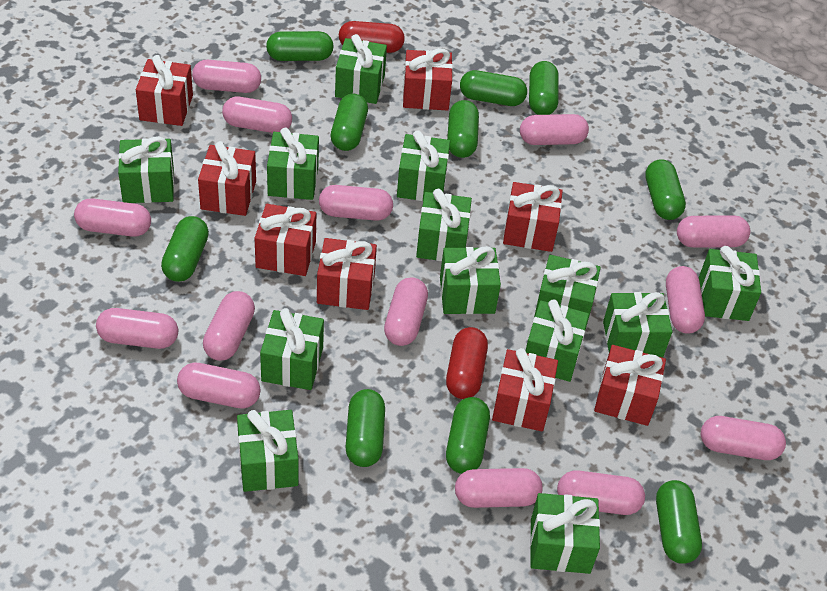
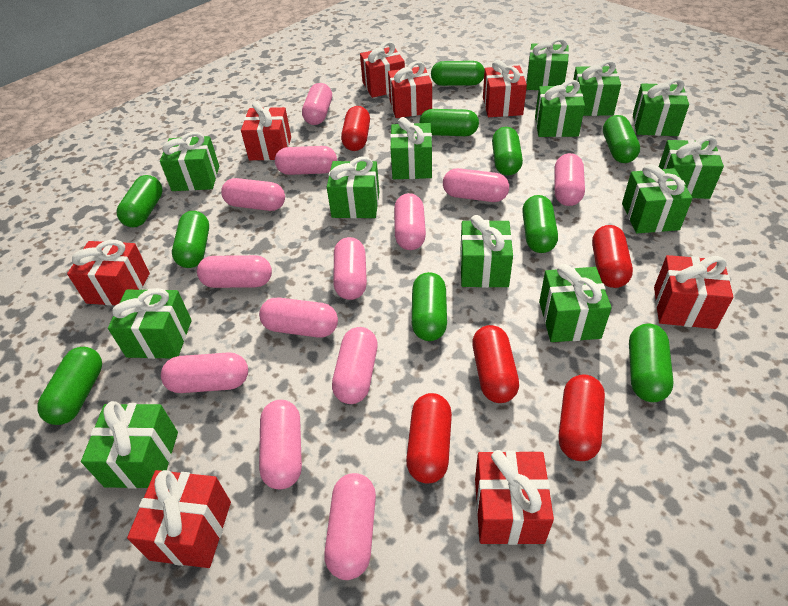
pink capsule: [74,199,151,237] [96,308,178,349] [177,363,261,409] [192,60,261,93] [203,291,255,361] [222,97,292,133] [319,185,393,221] [384,277,428,346] [455,468,542,508] [520,114,589,145] [557,470,645,515] [666,266,705,334] [677,215,750,248] [701,416,786,460] = 14 -> [161,352,248,393] [197,255,272,288] [221,178,285,211] [259,297,338,338] [259,400,302,489] [275,146,337,175] [302,83,332,125] [324,473,376,580] [332,327,378,404] [333,237,367,300] [394,193,426,250] [443,168,509,202] [554,153,585,206] = 13
red capsule: [339,21,405,53] [446,327,488,399] = 2 -> [341,106,370,151] [406,393,452,484] [472,325,519,403] [559,374,605,461] [592,225,633,288] = 5

